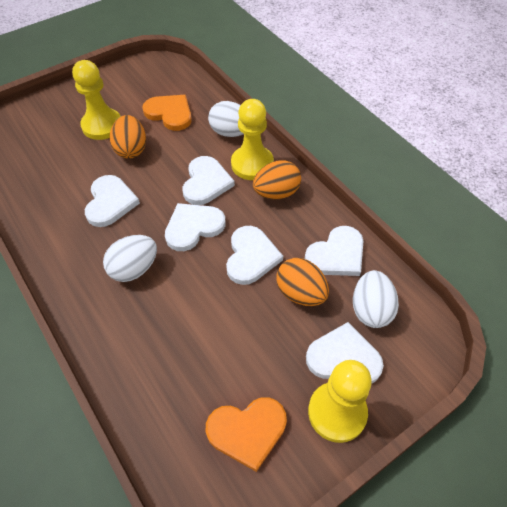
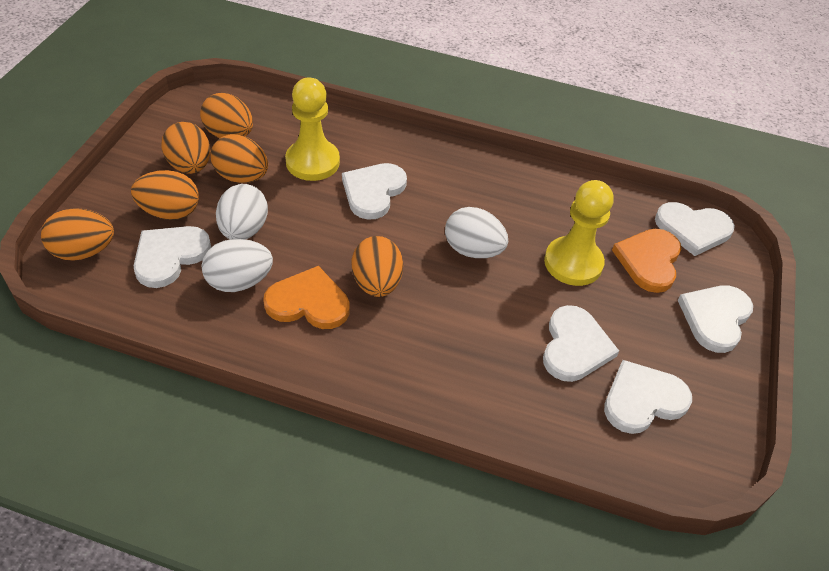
orange egg: [110,115,146,159] [253,161,301,199] [276,258,329,306] = 3 -> [41,208,114,261] [131,170,199,220] [161,122,211,174] [200,93,253,138] [211,134,268,183] [352,236,403,297] = 6
yellow pawn: [72,60,121,140] [231,99,274,180] [308,360,372,443] = 3 -> [285,78,340,181] [544,180,614,286] = 2

